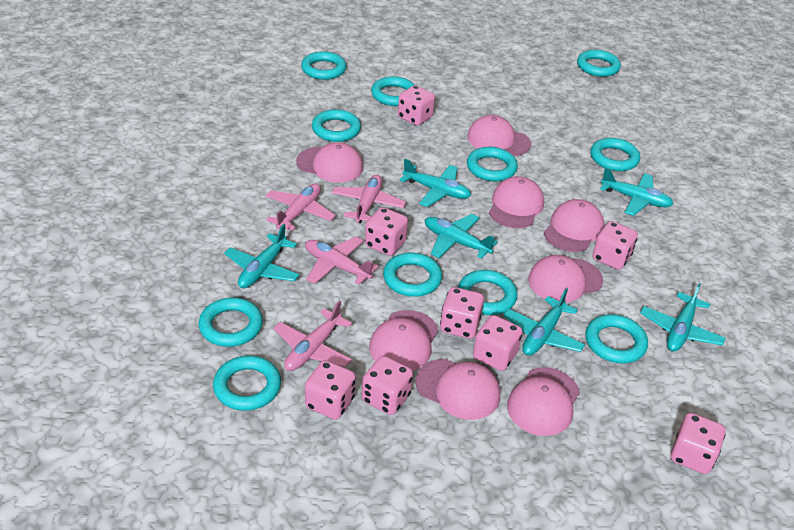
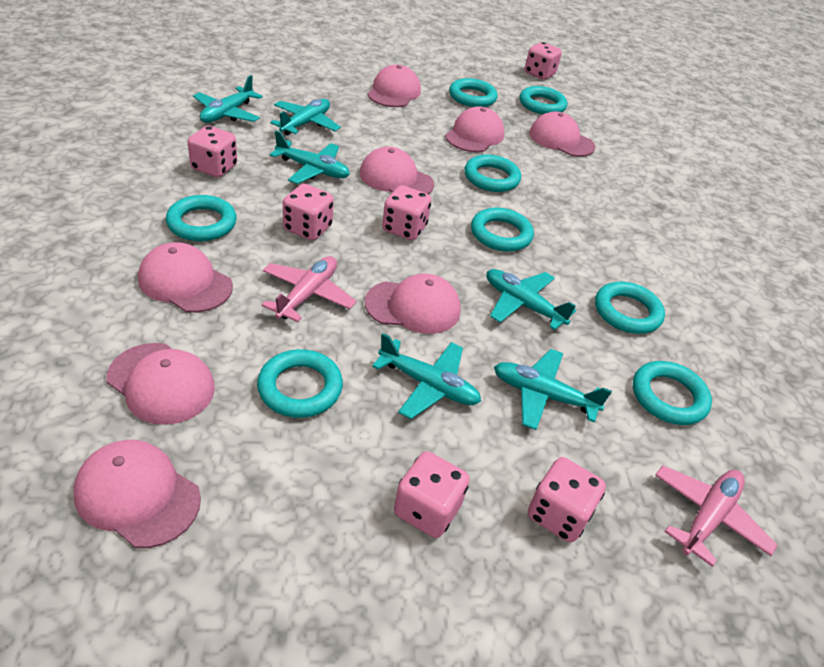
pink dice: [305,360,356,420] [362,356,413,415] [365,207,408,256] [398,85,435,126] [440,287,484,339] [473,315,523,371] [592,221,638,270] [671,413,726,474] = 8 -> [188,126,237,178] [283,184,334,241] [382,185,431,240] [394,451,470,538] [525,42,562,80] [528,457,606,543] = 6
pink plane: [265,183,336,231] [273,300,352,371] [305,237,379,285] [332,174,406,223] = 4 -> [262,256,356,322] [655,465,777,567] = 2
turquoise ring: [198,298,263,347] [213,355,281,411] [301,52,346,80] [312,109,361,142] [371,76,415,106] [383,253,442,297] [458,270,517,315] [467,147,518,181] [577,50,621,77] [585,314,648,363] [590,138,640,171] = 11 -> [166,195,237,241] [257,349,343,418] [449,78,498,107] [465,155,521,192] [471,208,534,252] [520,86,567,115] [595,282,665,334] [633,361,712,425] = 8

